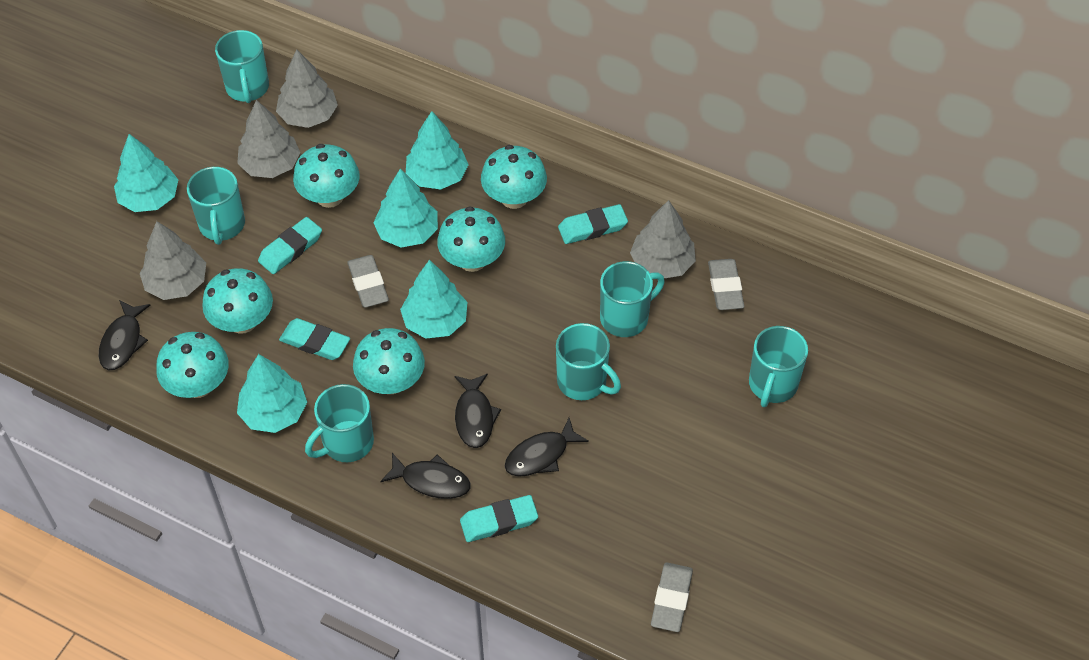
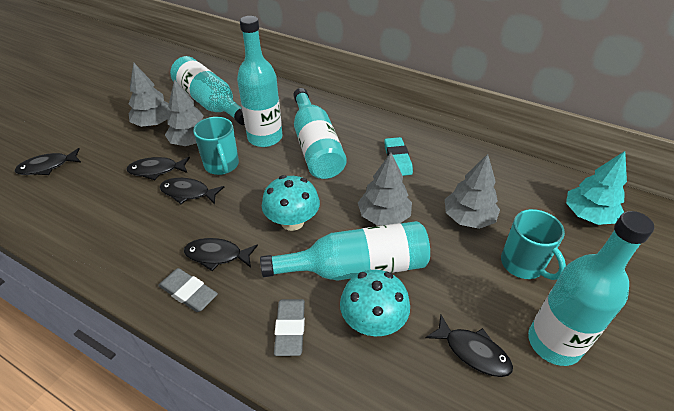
black fish: [99,300,151,370] [380,453,471,499] [454,374,501,448] [505,418,589,477] = 4 -> [15,148,81,175] [126,157,190,180] [159,178,224,204] [184,238,258,271] [425,315,513,377] = 5
grey eraser: [347,255,389,308] [651,563,693,632] [708,259,744,310] = 3 -> [158,268,218,312] [274,299,305,356] = 2
turquoise bottle: none = 0 -> [170,56,245,125] [237,16,282,147] [260,221,430,281] [293,88,347,179] [528,211,654,366] = 5
turquoise eraser: [258,217,322,274] [279,318,350,360] [460,495,538,542] [558,204,628,244] = 4 -> [384,137,413,176] = 1
turquoise mug: [187,167,245,245] [215,30,269,103] [305,384,374,462] [556,323,621,400] [600,261,665,337] [749,326,808,407] = 6 -> [193,117,239,175] [501,209,566,280] = 2
turquoise mushroom: [156,332,229,398] [202,268,273,334] [293,144,360,208] [353,328,425,394] [437,206,505,272] [481,145,547,209] = 6 -> [262,175,320,231] [340,270,410,337] = 2
turquoise tree: [114,134,178,212] [237,354,307,433] [373,168,438,247] [400,260,467,338] [406,111,469,189] = 5 -> [566,151,627,225] = 1

